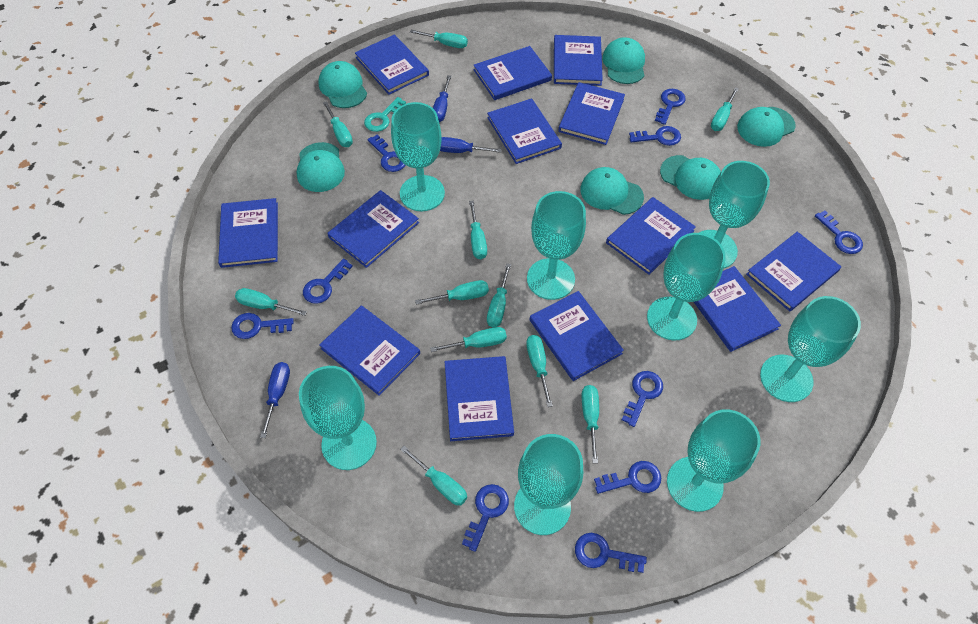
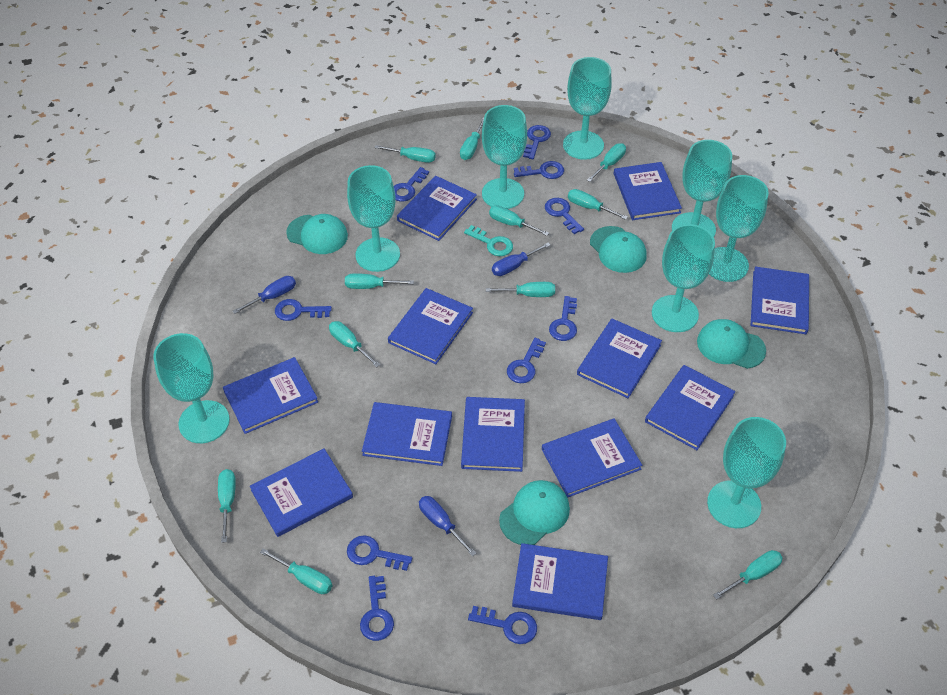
blue book: [218,198,278,268] [319,305,420,396] [327,190,419,268] [355,35,429,95] [445,356,514,441] [473,46,552,100] [487,98,562,164] [530,291,624,381] [554,35,603,86] [558,82,625,145] [606,197,696,275] [694,266,781,352] [746,232,841,312] = 13 -> [223,357,318,434] [250,448,353,537] [362,402,452,466] [388,288,473,364] [397,176,477,241] [461,397,525,472] [512,543,608,620] [542,419,642,497] [577,319,662,398] [614,162,682,220] [645,365,735,450] [751,266,809,334] = 12
turquoise cap: [297,142,345,192] [318,61,367,108] [580,167,644,215] [602,37,645,84] [660,155,721,200] [737,107,796,147] = 6 -> [286,214,348,254] [499,480,570,545] [590,226,646,273] [697,319,766,369] = 4

